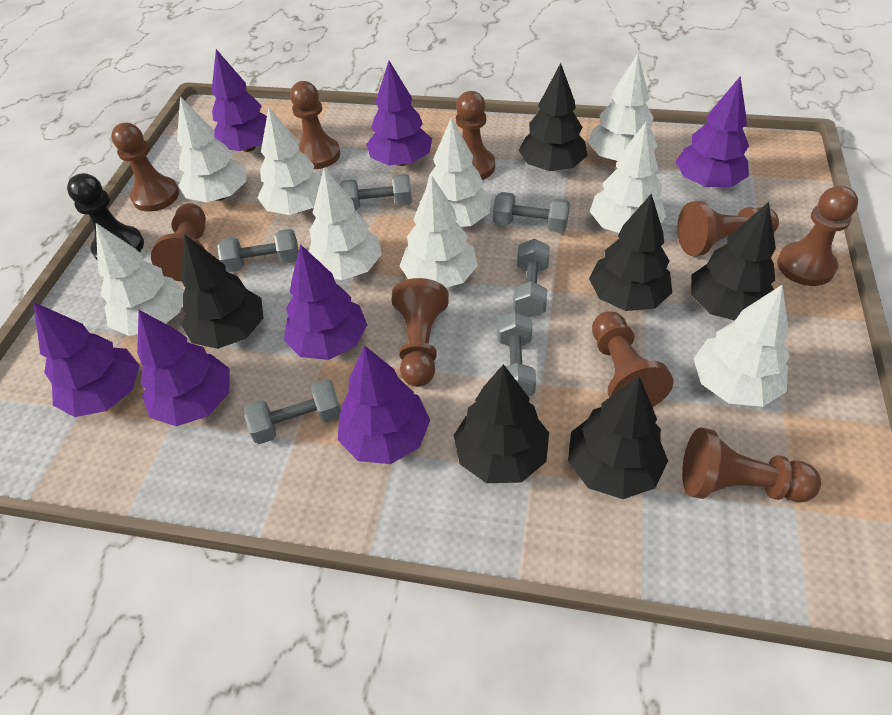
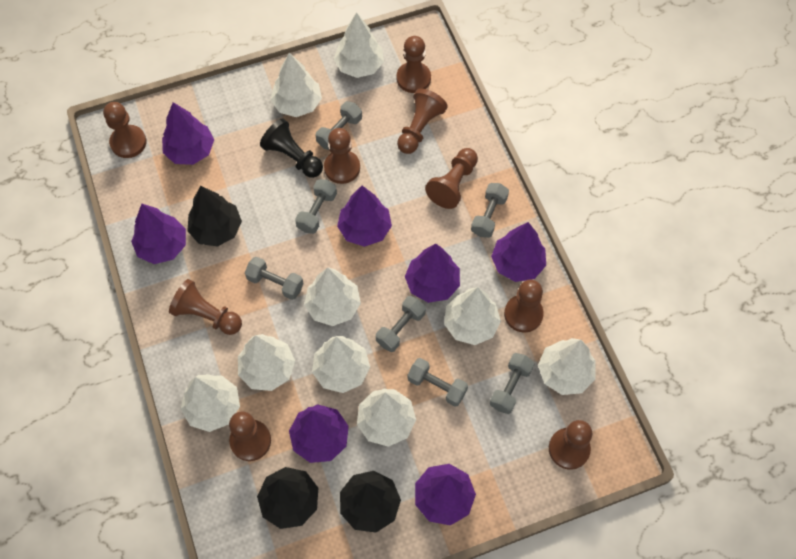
black tree: [180,234,263,349] [453,364,549,483] [519,63,587,171] [568,376,668,499] [589,193,672,311] [691,202,776,321] = 6 -> [188,186,242,246] [257,467,318,529] [340,471,401,533] = 3
grey dumbbell: [217,229,299,272] [244,379,341,444] [339,174,412,211] [493,192,570,233] [497,311,536,397] [513,239,550,317] = 6 -> [245,257,304,300] [295,179,337,234] [316,101,362,150] [376,296,426,352] [408,358,468,407] [471,183,509,238] [490,353,534,414] = 7

